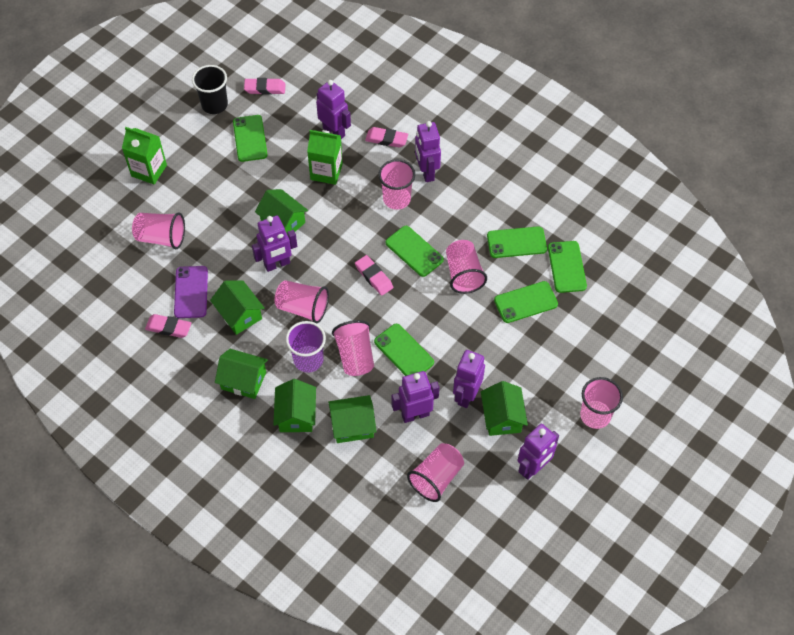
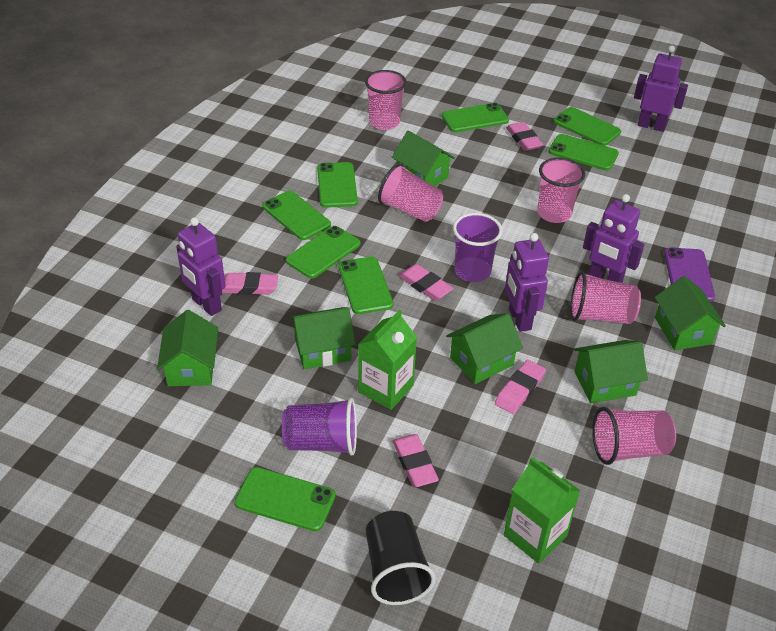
green phone: [233,115,268,162] [374,324,434,376] [385,226,444,277] [487,226,547,258] [494,281,558,323] [548,241,587,293] = 6 -> [235,467,336,531] [262,191,331,240] [286,226,361,278] [317,162,358,208] [338,257,393,314] [442,103,509,132] [548,134,619,170] [553,107,621,146] = 8
pink cup: [132,212,185,249] [275,280,329,324] [332,320,374,376] [378,159,415,210] [407,443,464,502] [446,240,487,294] [580,377,623,429] = 7 -> [365,70,407,130] [378,163,443,222] [537,157,585,223] [570,271,641,324] [592,407,676,465] = 5
pink eraser: [145,314,192,338] [244,78,286,95] [355,255,393,296] [365,127,408,148] = 4 -> [222,272,278,295] [392,434,439,487] [398,264,454,301] [495,360,546,414] [506,122,543,151] = 5
purple cup: [286,321,326,373] = 1 -> [282,398,357,456] [453,213,503,282] = 2
purple robot: [252,216,297,272] [316,80,351,139] [391,371,439,423] [415,121,441,182] [453,350,485,408] [518,424,559,480] = 6 -> [176,217,225,316] [505,233,549,332] [583,194,644,283] [634,45,688,132] = 4

